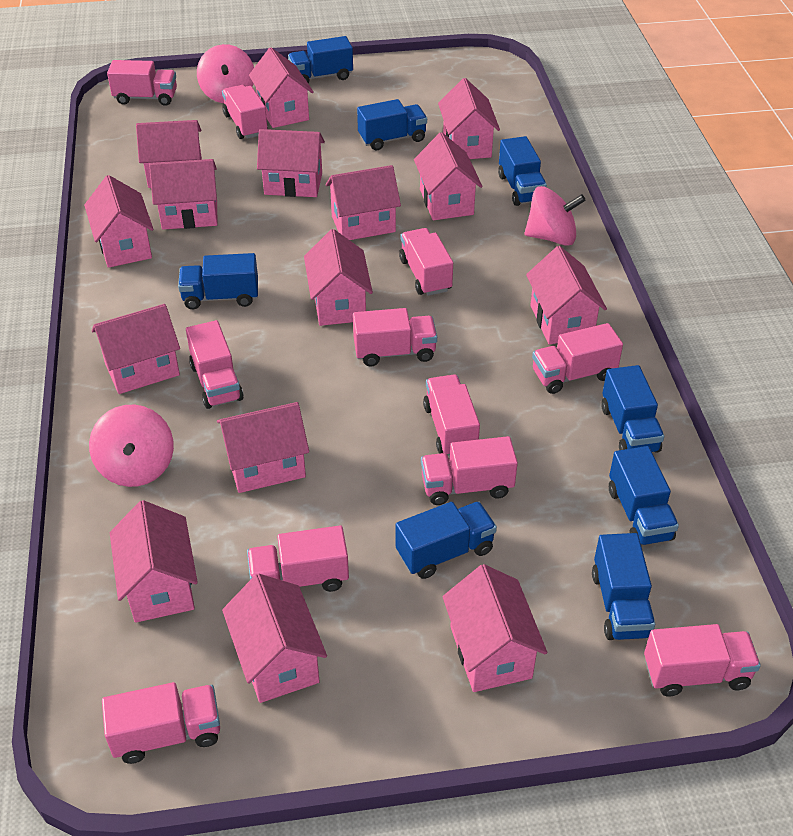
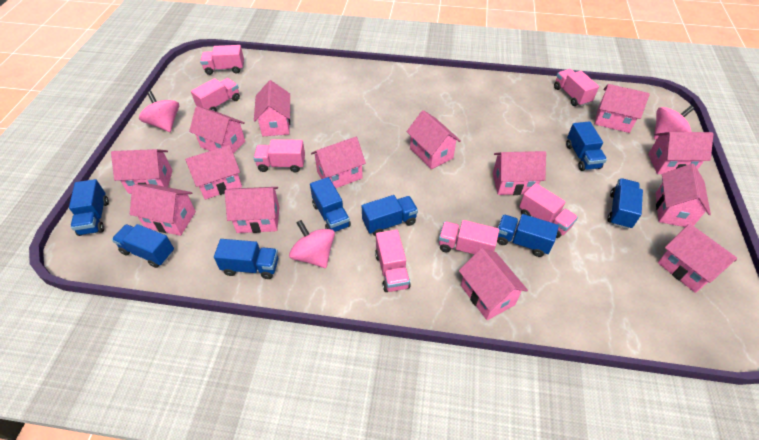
pink house: [84,175,153,268] [92,304,180,394] [110,500,198,623] [136,120,202,188] [149,159,218,230] [217,402,309,493] [222,574,327,703] [249,47,314,128] [257,129,325,197] [304,229,373,326] [326,165,401,240] [414,132,483,220] [438,78,500,159] [442,564,547,692] [526,246,607,344] = 15 -> [111,149,173,194] [130,184,196,236] [185,145,242,200] [189,106,245,154] [225,187,279,233] [254,80,290,136] [311,137,366,188] [407,110,461,169] [459,248,528,320] [493,151,546,195] [595,84,650,133] [648,132,713,174] [655,164,711,227] [658,224,737,293] = 14
pink truck: [102,682,220,764] [107,60,177,106] [186,320,244,409] [222,85,268,139] [247,525,349,592] [353,308,437,367] [399,228,453,296] [421,436,518,505] [423,375,480,457] [532,323,623,394] [644,624,761,697] = 11 -> [191,78,240,111] [200,45,244,75] [254,139,305,172] [375,229,411,292] [439,220,499,254] [519,183,578,238] [554,69,599,106] = 7

